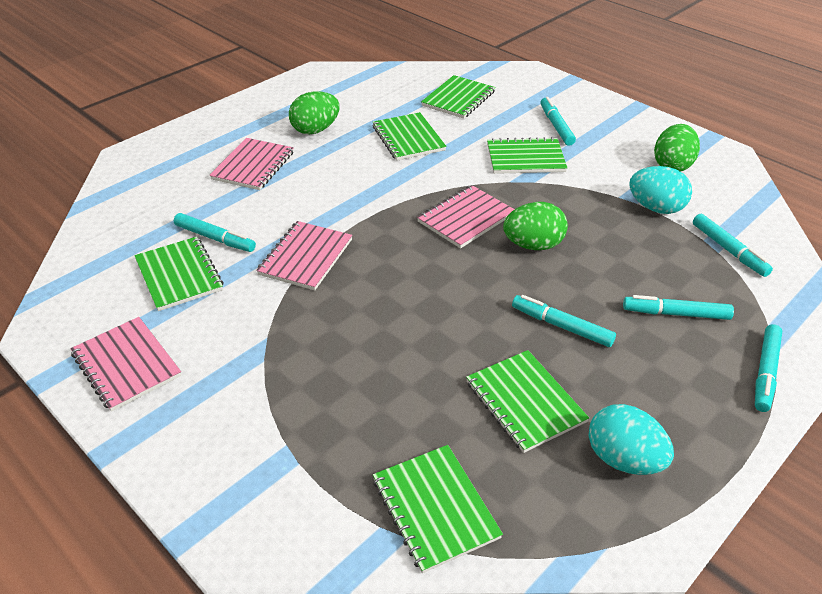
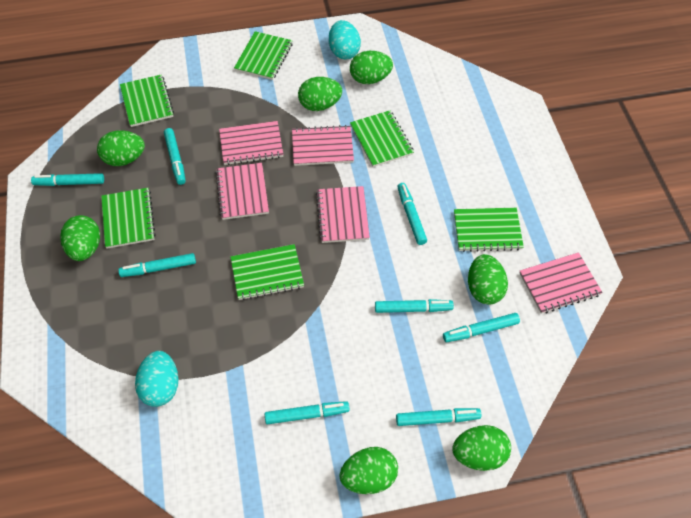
green egg: [289,92,339,134] [503,202,568,250] [654,124,700,172] = 3 -> [60,215,100,261] [97,130,145,166] [298,77,342,111] [339,447,398,494] [350,51,393,84] [452,425,511,471] [468,254,508,305] = 7
pink notebook: [71,317,182,412] [209,138,294,190] [256,221,352,290] [417,185,515,249] = 4 -> [215,163,269,220] [219,121,283,165] [292,125,354,166] [316,186,370,243] [520,252,603,314] = 5
turquoise marker: [174,213,256,252] [512,295,616,347] [541,97,576,146] [623,295,734,320] [693,214,773,277] [755,324,782,412] = 6 -> [31,173,104,186] [118,253,196,277] [164,128,186,185] [265,401,350,424] [375,299,454,313] [396,408,481,426] [397,183,427,245] [443,313,520,342] = 8

